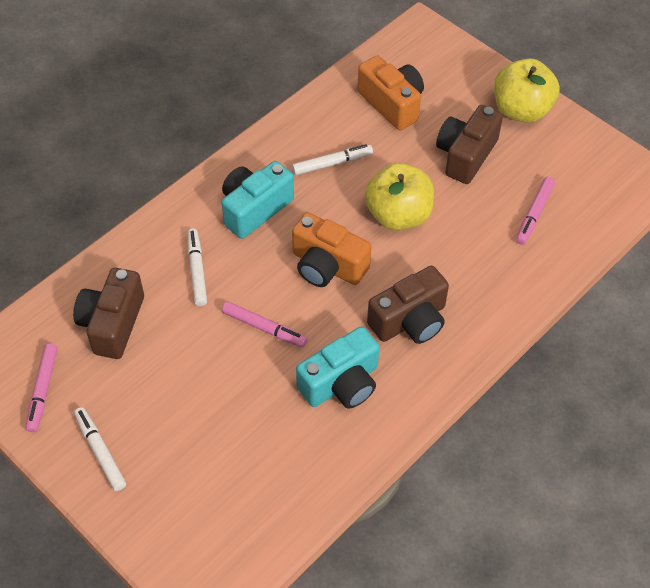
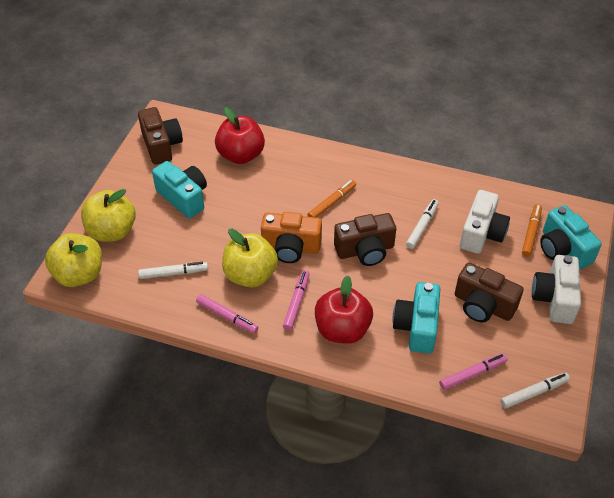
orange camera: [292,212,371,287] [357,55,424,131] = 2 -> [261,212,322,263] = 1
orange marker: none = 0 -> [307,180,356,218] [522,204,542,257] = 2
red apple: none = 0 -> [215,107,265,164] [315,275,373,344] = 2
turquoise camera: [221,161,294,239] [296,326,379,409] = 2 -> [152,161,207,218] [392,282,440,354] [540,205,602,270] = 3
white camera: none = 0 -> [460,190,510,254] [532,255,581,324] = 2
yellow apple: [365,163,434,230] [494,58,560,123] = 2 -> [45,233,102,287] [81,189,136,242] [222,229,278,288] = 3

